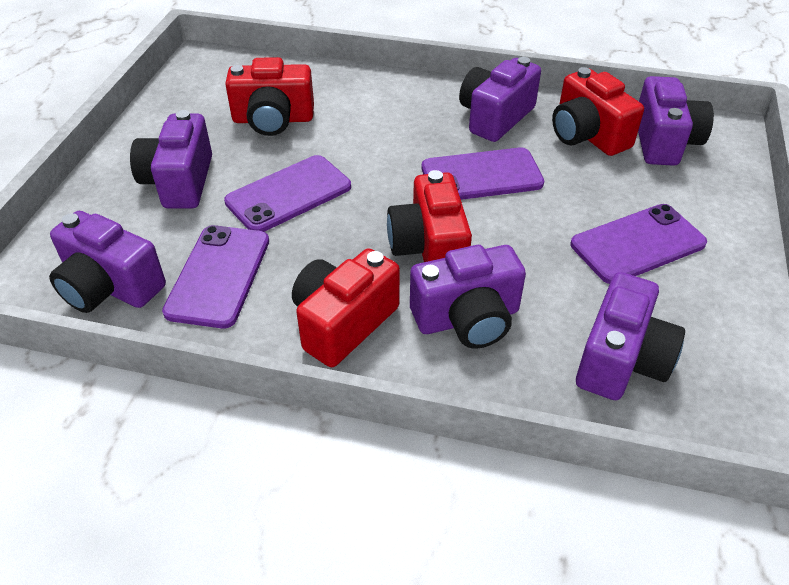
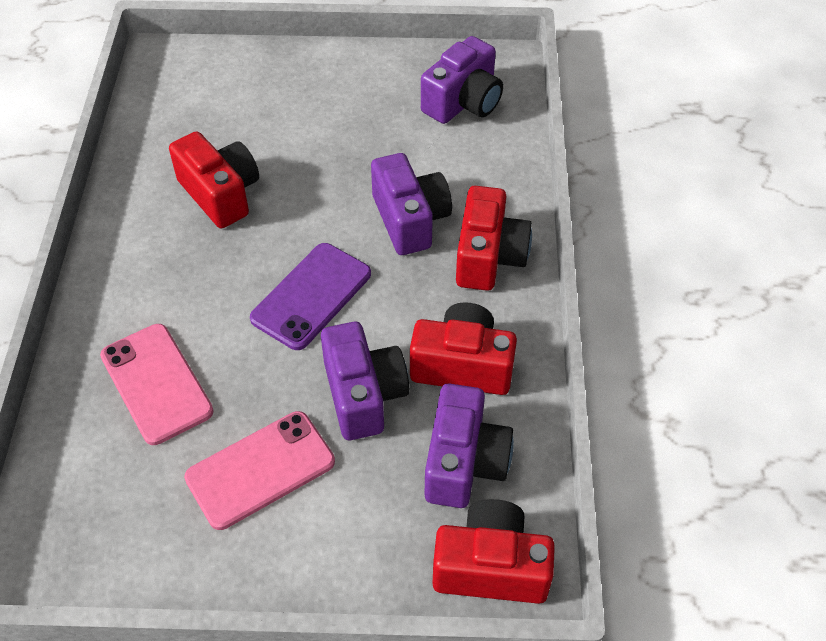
pink phone: none = 0 -> [100,324,214,445] [184,411,335,530] = 2
purple camera: [49,211,166,313] [130,110,212,208] [410,245,526,349] [459,57,541,142] [576,272,685,400] [638,76,714,166] = 6 -> [321,322,409,440] [371,153,452,255] [421,36,503,124] [425,383,514,508] = 4
purple phone: [162,225,269,328] [224,155,351,232] [422,147,544,200] [570,204,707,284] = 4 -> [250,243,371,350] = 1

